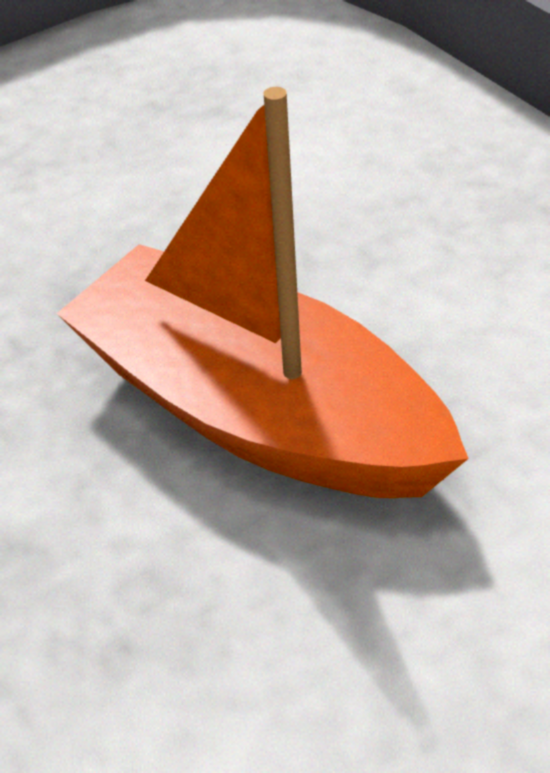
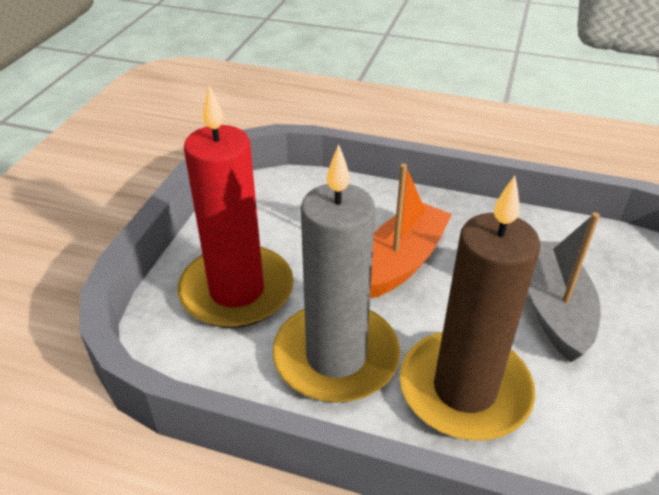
brown candle: none = 0 -> [400,176,540,441] = 1
grey boat: none = 0 -> [528,212,600,362] = 1
grey candle: none = 0 -> [273,144,400,403] = 1
red candle: none = 0 -> [178,85,294,328] = 1

